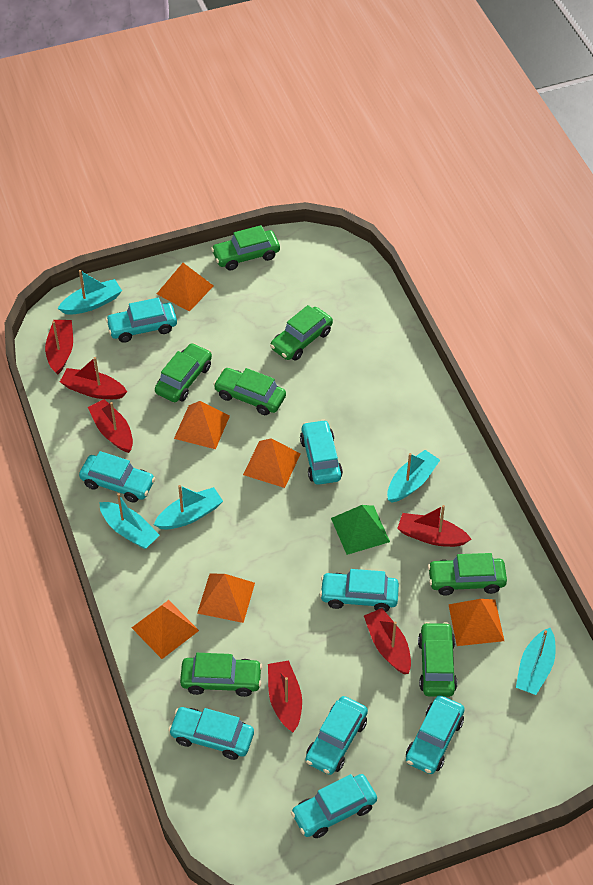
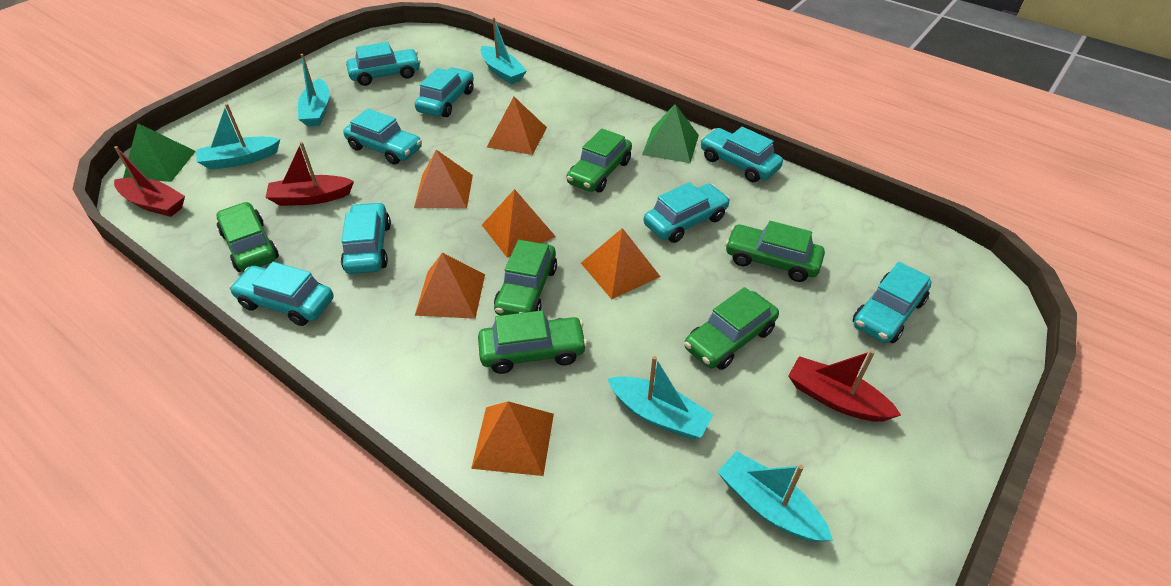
green car: [155,343,212,402] [180,653,263,697] [211,225,280,270] [213,368,286,415] [270,305,333,361] [418,622,457,697] [428,553,507,595] = 7 -> [217,202,279,272] [478,310,587,374] [494,240,557,316] [567,128,632,192] [684,287,779,370] [725,221,825,282] = 6
green pyramid: [331,505,390,555] = 1 -> [123,123,196,182] [642,104,699,163] = 2
red boat: [45,320,73,375] [60,357,127,399] [88,399,133,453] [268,660,302,732] [364,608,411,674] [397,505,472,547] = 6 -> [114,146,185,217] [265,142,354,206] [788,350,901,422] = 3

